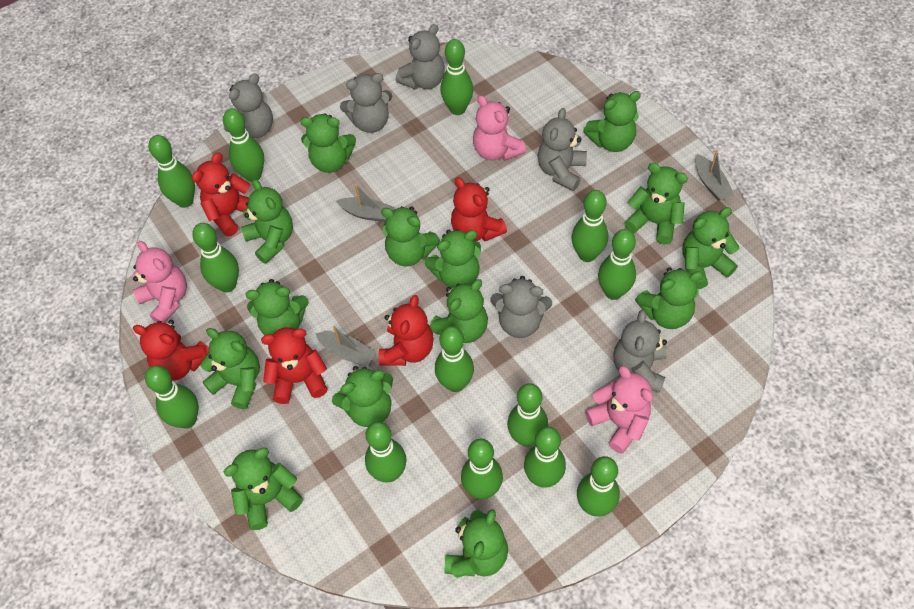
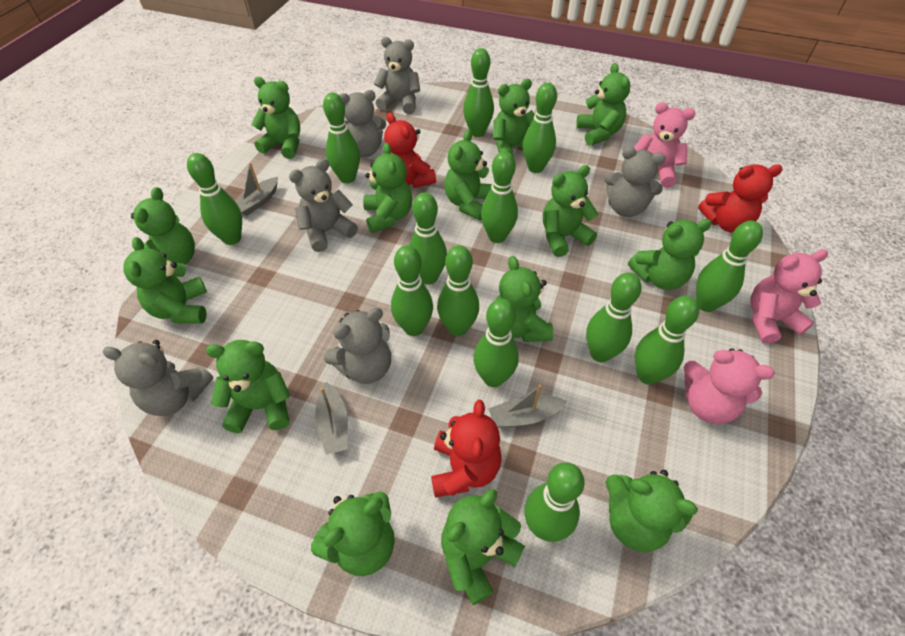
red teddy bear: [133,320,209,381] [192,153,250,237] [261,327,328,404] [379,295,434,366] [451,177,507,242] = 5 -> [384,112,436,188] [431,400,502,498] [698,164,783,233] = 3

